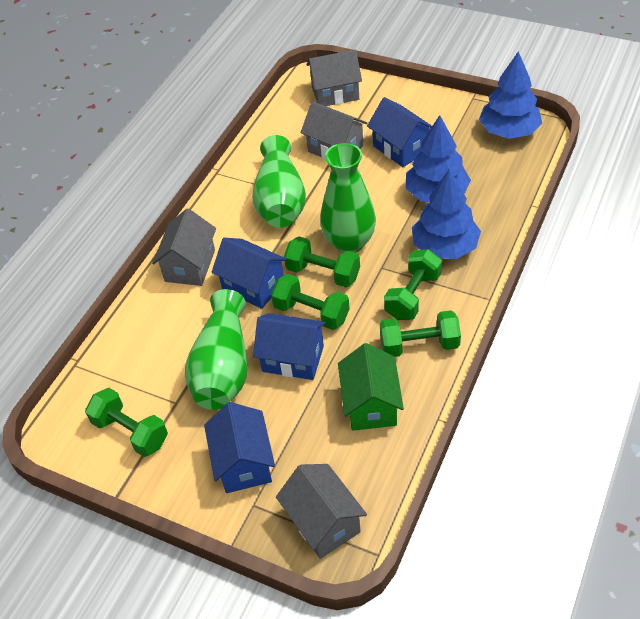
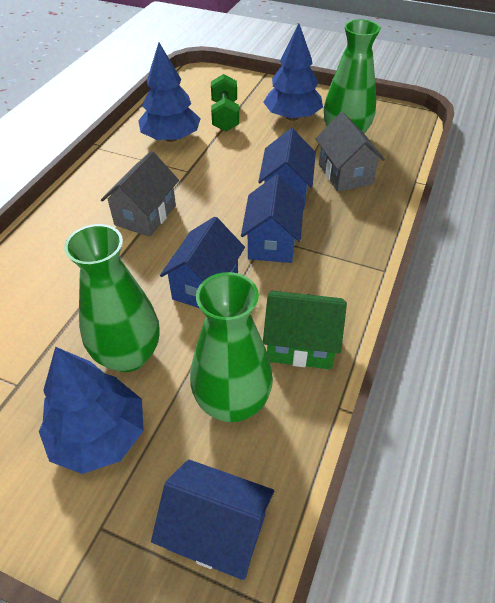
green dumbbell: [85,388,168,457] [271,274,350,330] [284,237,360,287] [380,310,461,357] [384,249,442,320] = 5 -> [211,74,239,131] = 1
grey house: [152,209,216,286] [276,464,367,559] [301,101,367,160] [306,50,362,106] = 4 -> [101,151,179,237] [316,112,385,192] = 2

